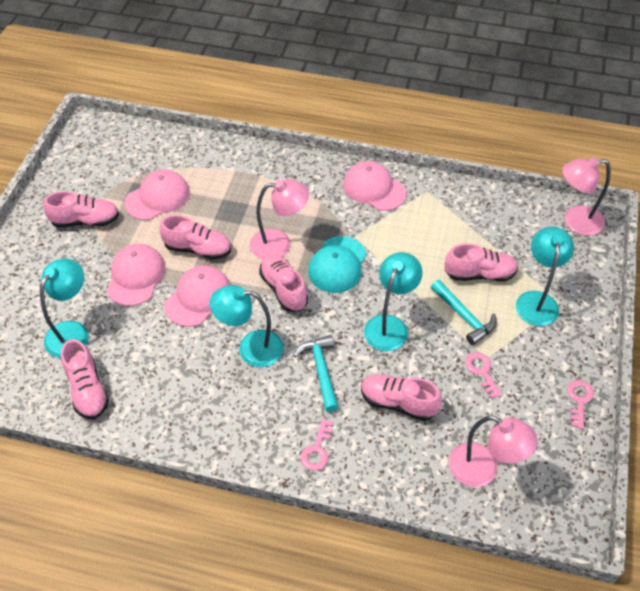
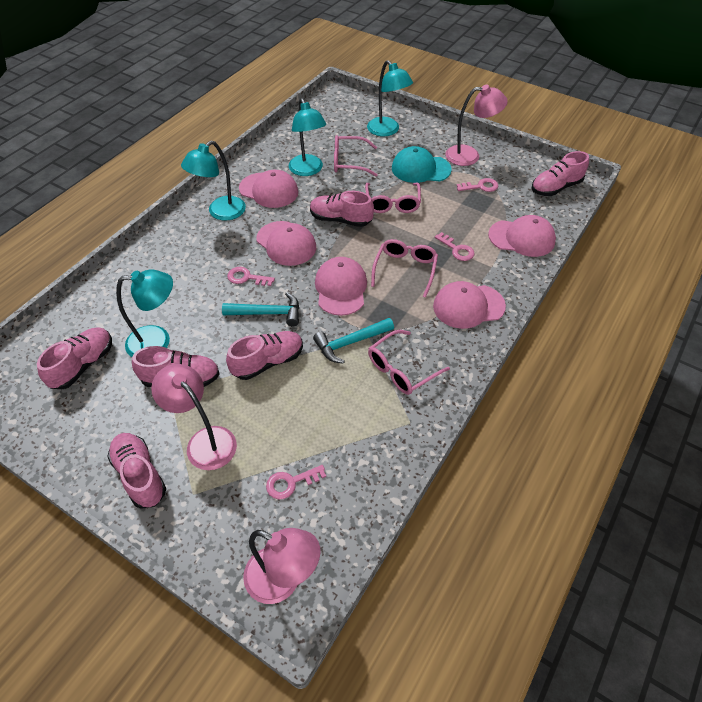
pink cap: [107,244,165,306] [124,170,190,220] [164,265,230,327] [343,161,407,211] = 4 -> [239,170,299,208] [256,221,316,266] [315,257,367,316] [433,281,506,329] [488,215,556,257] = 5
pink glasses: none = 0 -> [334,135,377,176] [365,183,421,213] [368,330,450,395] [371,239,438,298] = 4
pink key: [300,419,333,471] [465,352,502,399] [567,380,594,429] = 3 -> [227,267,275,286] [266,465,326,499] [435,232,475,261] [457,178,498,192] = 4

